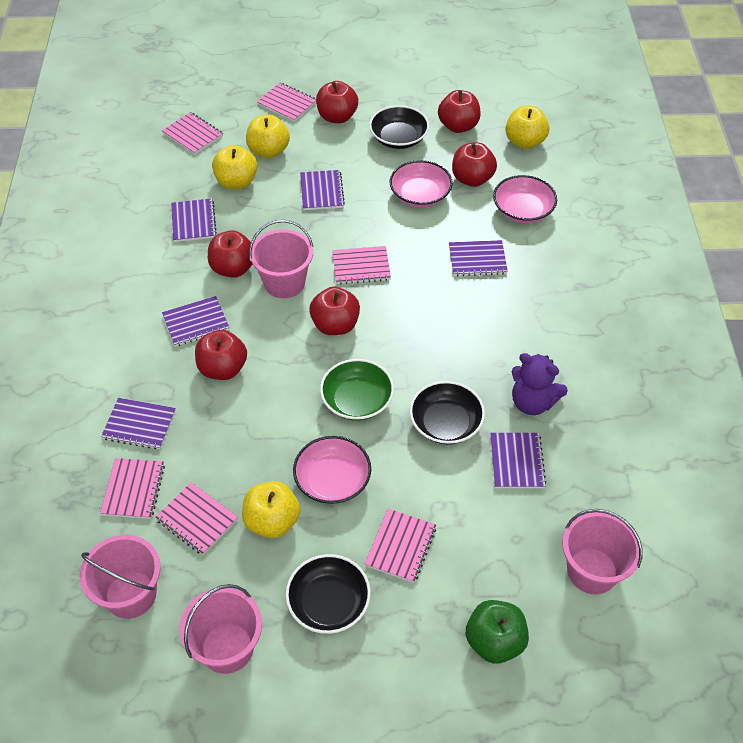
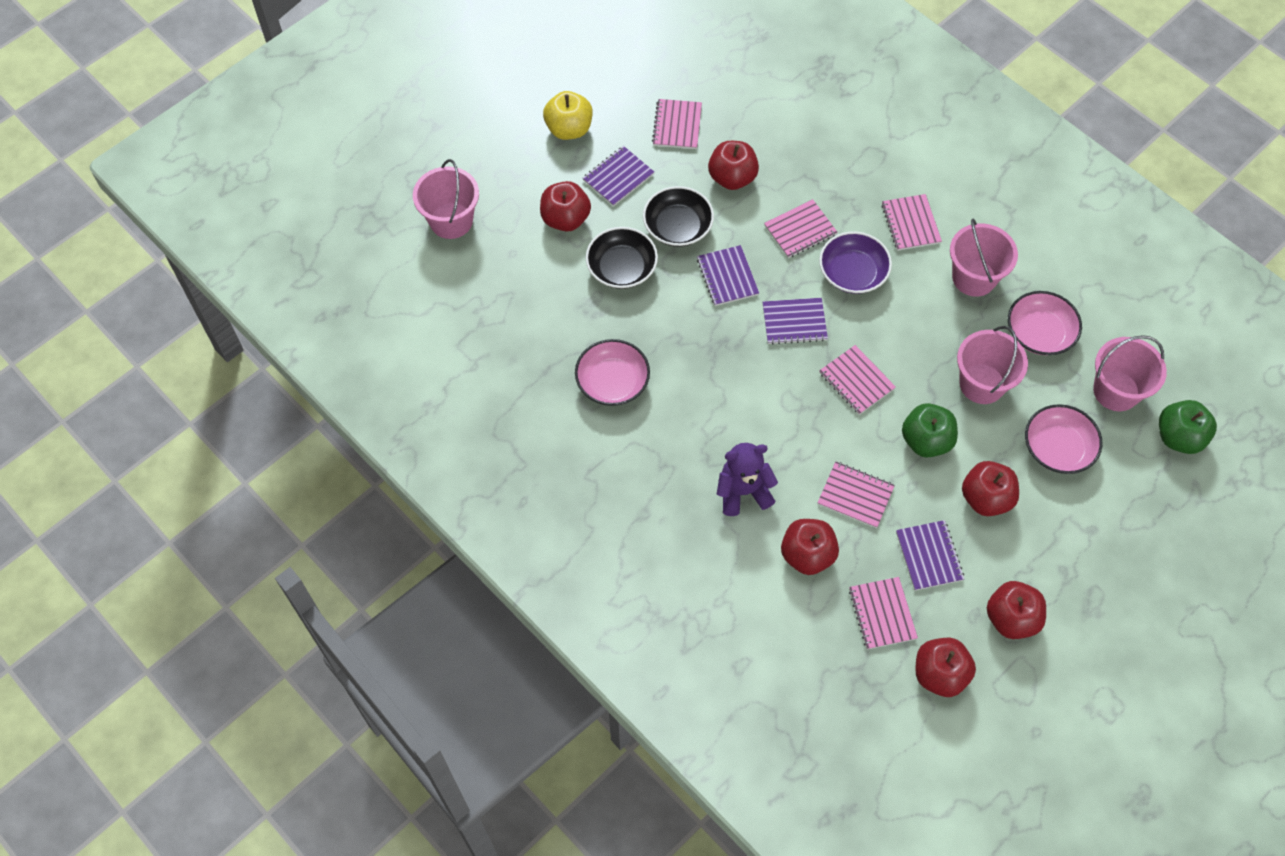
black bowl: [286,554,371,634] [369,105,429,149] [410,381,485,444] = 3 -> [586,227,658,289] [643,186,714,247] = 2
green apple: [466,600,529,664] = 1 -> [902,403,958,458] [1159,400,1217,454] = 2
green bowl: [320,359,394,420] = 1 -> none = 0
purple bowl: none = 0 -> [819,232,892,294] = 1
purple notebook: [101,398,176,450] [162,296,229,347] [171,198,217,242] [300,170,345,210] [449,240,508,277] [490,433,546,488] = 6 -> [583,146,654,206] [697,245,759,306] [763,298,828,345] [896,520,964,590] = 4
yellow apple: [212,145,257,189] [242,481,300,538] [246,115,290,158] [505,106,549,149] = 4 -> [543,91,593,140] = 1

